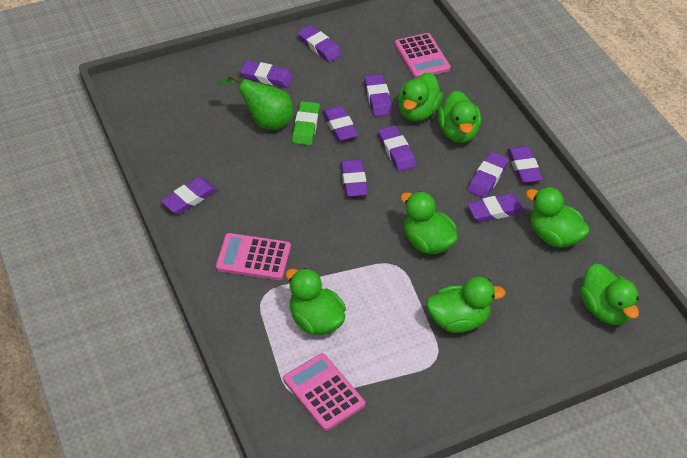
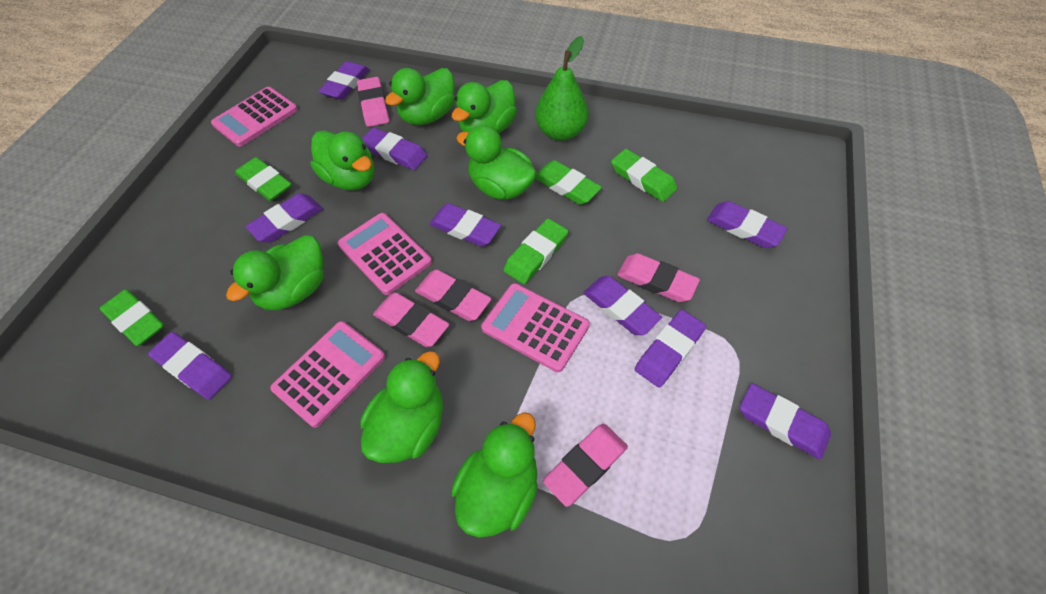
green eraser: [292,101,320,145] = 1 -> [100,289,164,346] [235,157,291,201] [504,219,568,284] [535,160,602,205] [611,149,677,202] = 5
pink calculator: [216,233,291,280] [283,353,365,431] [394,33,451,79] = 3 -> [211,87,298,147] [270,321,385,428] [338,213,432,295] [481,283,590,372] = 4
pink eraser: none = 0 -> [357,77,389,127] [373,292,449,347] [415,270,491,321] [543,424,628,507] [617,253,700,302] = 5
purple eraser: [161,177,217,214] [240,60,293,88] [298,25,342,62] [322,106,358,141] [340,159,368,197] [364,74,393,116] [378,125,416,171] [467,152,509,198] [467,193,524,222] [507,146,543,183] = 10 -> [148,332,232,400] [245,193,323,243] [318,61,370,100] [362,128,427,170] [429,203,501,247] [583,276,662,335] [635,310,706,388] [707,201,788,248] [740,383,831,460] = 9

